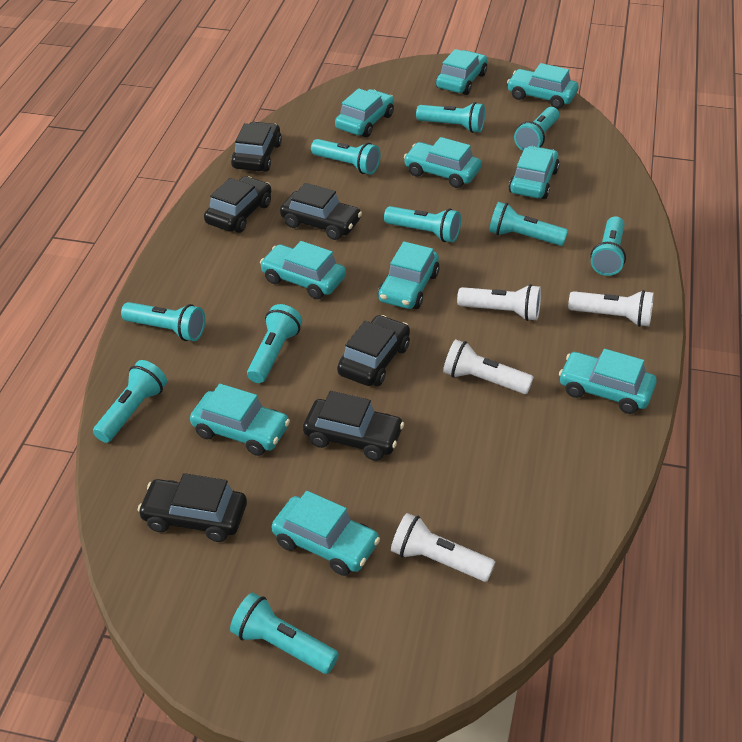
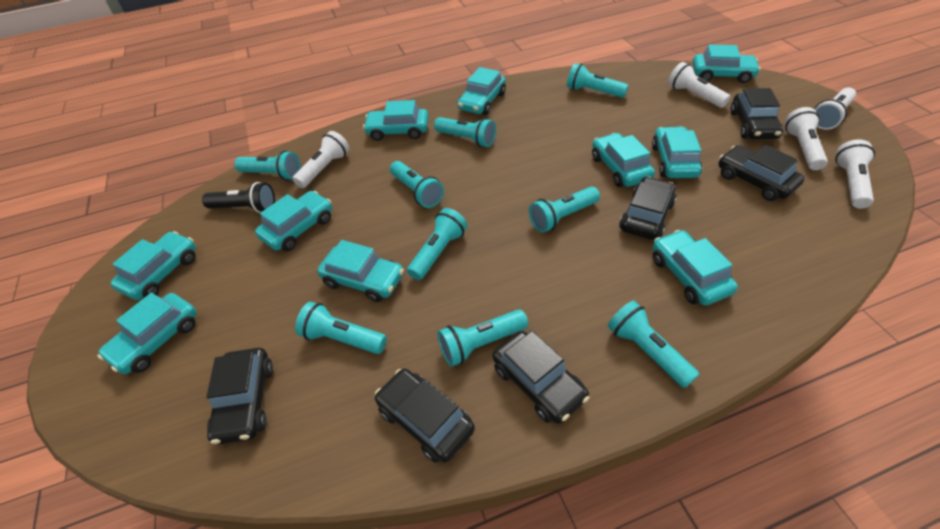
black flashlight: none = 0 -> [202,182,275,213] = 1
turquoise flashlight: [93,360,167,443] [121,302,205,341] [230,593,339,674] [247,304,302,383] [311,139,381,175] [384,206,461,242] [416,102,485,133] [489,202,568,246] [514,107,559,151] [590,216,626,276] = 10 -> [234,151,301,180] [295,302,387,354] [390,161,444,208] [407,208,467,280] [434,117,496,147] [437,310,528,367] [529,187,600,233] [567,63,629,98] [608,301,699,388] = 9
white flashlight: [391,513,495,582] [443,339,534,394] [457,284,541,321] [568,290,654,327] = 4 -> [293,131,349,188] [668,62,730,108] [785,107,828,170] [814,87,856,130] [835,139,875,209] = 5

